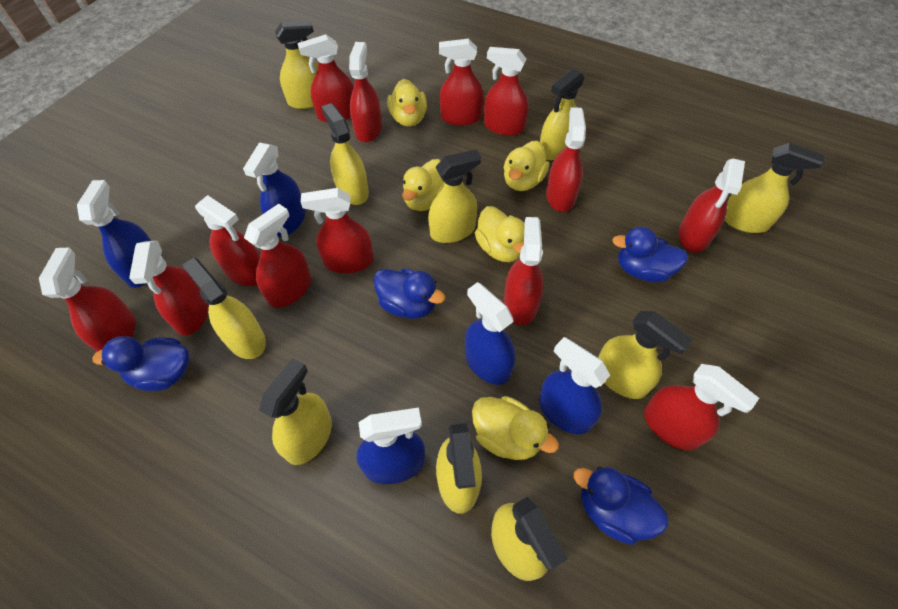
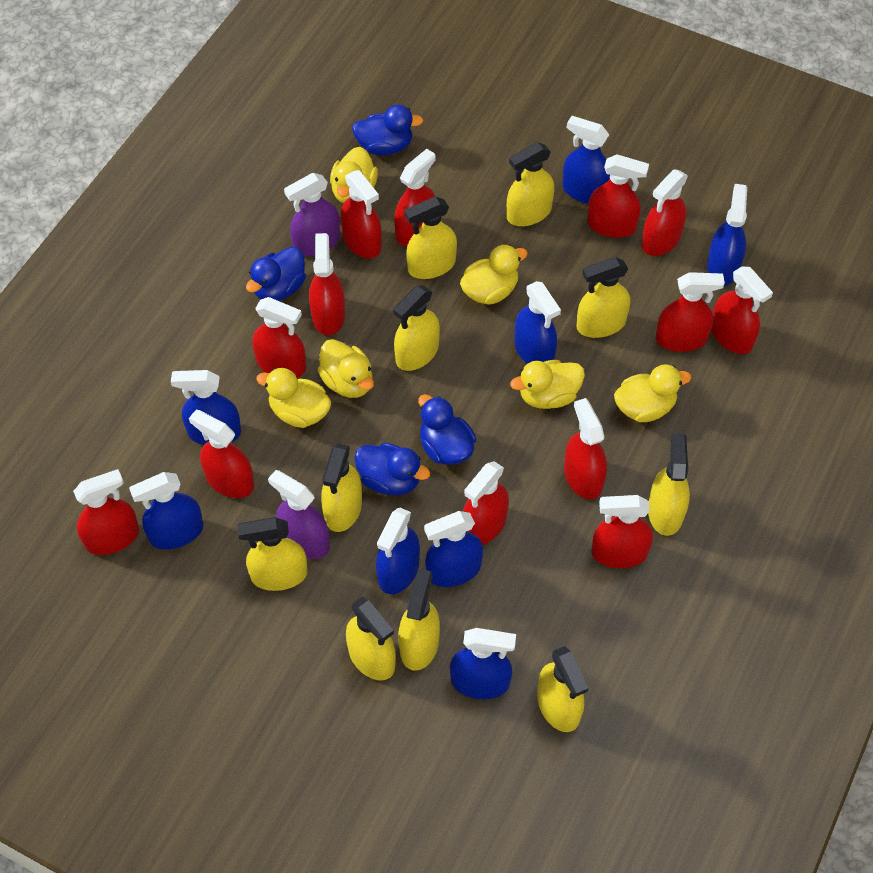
blue spray bottle: [77,180,151,288] [243,143,305,237] [356,407,425,484] [465,282,516,385] [539,337,610,435] = 5 -> [129,472,203,549] [171,370,241,445] [376,507,420,594] [424,511,483,587] [450,628,516,699] [514,281,561,364] [563,116,610,204] [707,184,747,286] = 8
purple spray bottle: none = 0 -> [268,470,330,559] [284,173,340,257] = 2
yellow duck: [388,79,427,127] [402,159,445,211] [472,396,559,460] [475,206,524,262] [504,141,549,191] = 5 -> [256,368,332,428] [318,339,374,398] [330,147,378,203] [460,244,528,305] [510,360,585,409] [614,364,691,422] = 6

